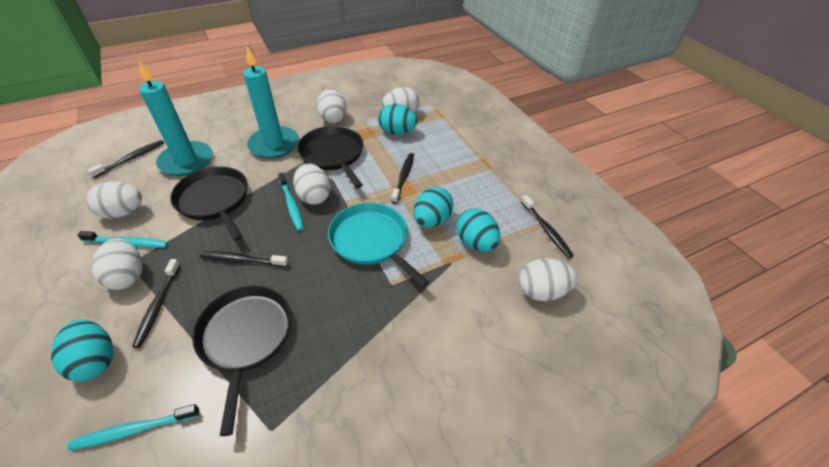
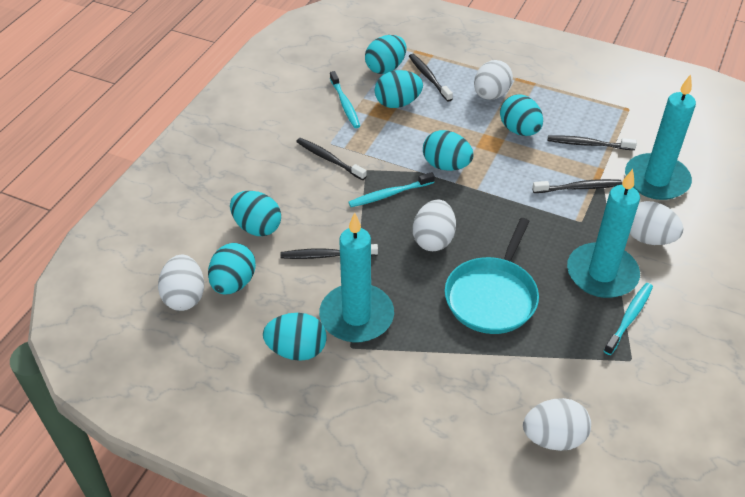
black pan: [170,167,248,241] [192,286,292,436] [297,126,363,188] = 3 -> none = 0
turquoise candle: [139,61,212,176] [243,46,299,159] = 2 -> [319,212,394,342] [567,169,640,298] [625,74,696,200] = 3
turquoise egg: [51,319,114,382] [378,104,418,135] [414,187,453,228] [456,208,501,252] = 4 -> [208,243,256,294] [230,191,281,236] [263,313,327,361] [365,35,406,74] [375,70,423,108] [423,130,474,171] [500,95,543,136] = 7
white egg: [86,181,142,219] [91,238,143,290] [293,163,331,204] [317,89,347,123] [382,87,419,112] [519,258,577,301] = 6 -> [158,255,204,311] [413,199,456,251] [474,60,513,100] [523,398,591,451] [630,201,683,245] = 5

